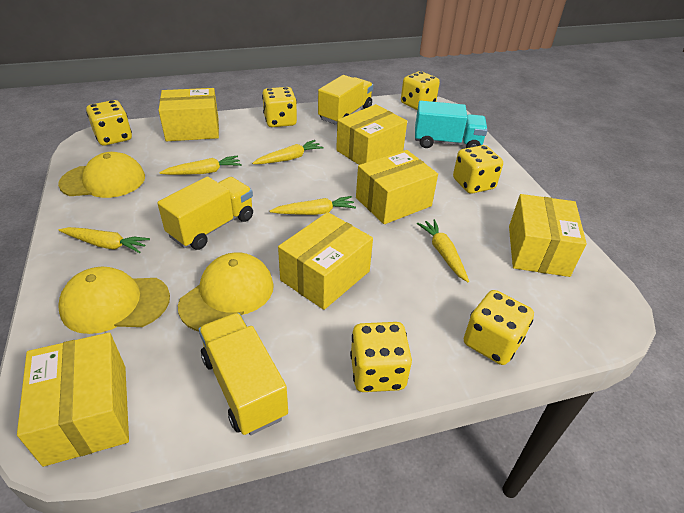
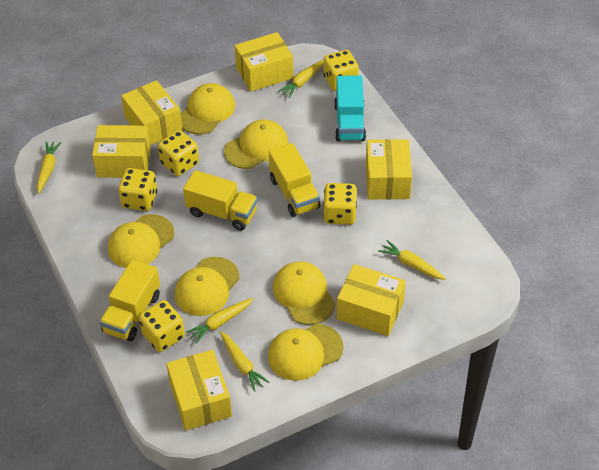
yellow cap: [58,152,145,198] [58,266,170,334] [178,252,274,331] = 3 -> [108,214,174,268] [175,257,239,316] [181,83,235,134] [224,119,288,169] [268,324,343,381] [273,261,336,325] = 6
yellow dice: [86,100,132,146] [262,87,297,127] [350,322,412,392] [401,71,440,110] [453,145,503,194] [464,290,534,365] = 6 -> [118,168,157,211] [139,300,185,352] [158,130,199,176] [323,50,359,91] [323,183,357,225] = 5

